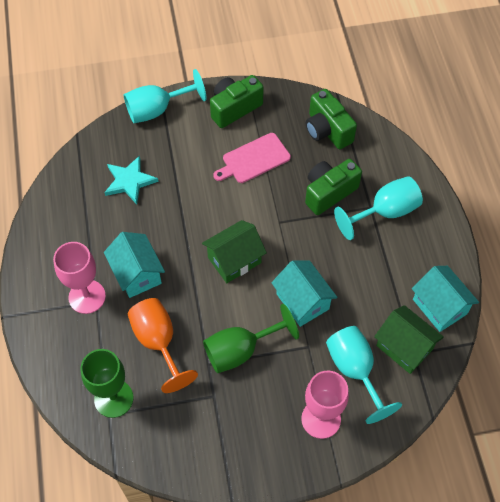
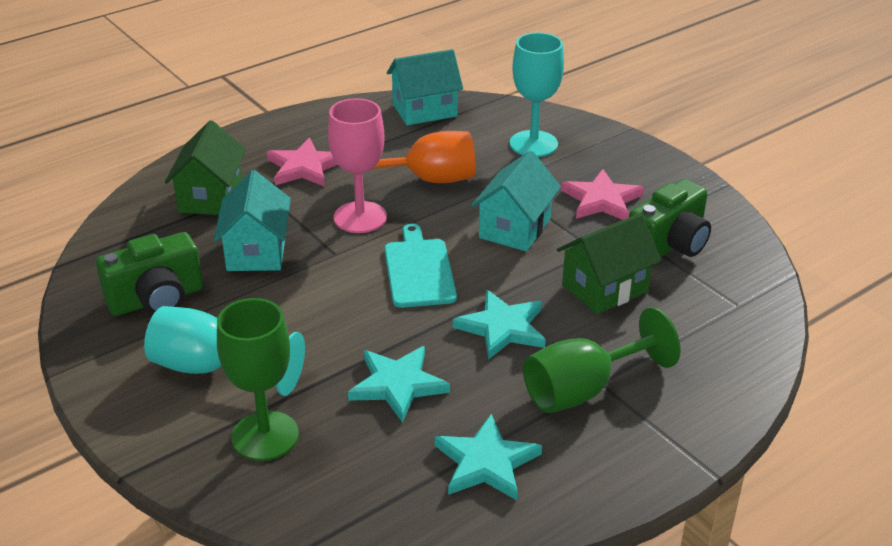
green camera: [210,75,264,128] [305,159,362,215] [306,89,357,149] = 3 -> [96,232,203,316] [629,179,711,258] = 2
pink cutting board: [213,133,291,183] = 1 -> none = 0
pink goblet: [53,242,106,314] [301,371,349,439] = 2 -> [328,98,387,233] = 1
pink star: none = 0 -> [267,138,337,187] [561,169,644,220] = 2
turquoise cutting board: none = 0 -> [384,224,457,308] = 1
turquoise goblet: [124,69,207,123] [326,326,402,424] [334,176,423,240] = 3 -> [144,306,305,396] [510,32,564,157] = 2
turquoise star: [104,156,158,204] = 1 -> [348,346,450,423] [435,414,542,500] [453,290,546,360] = 3

